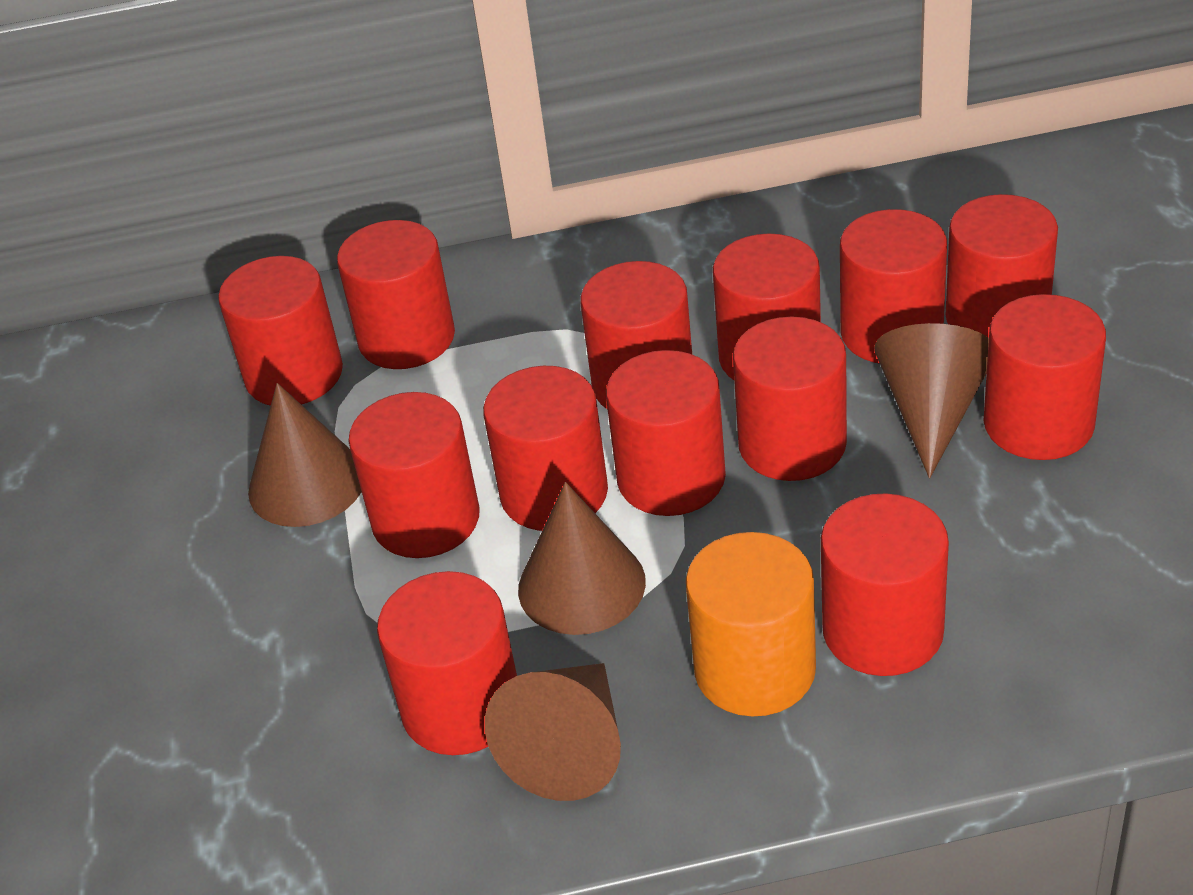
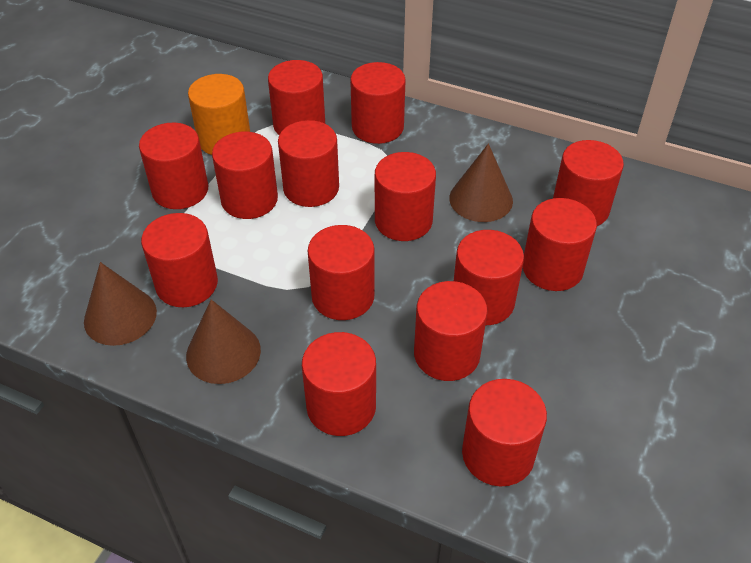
brown cone: [248,383,362,527] [485,663,621,801] [518,482,646,635] [874,323,989,478] = 4 -> [84,262,157,346] [186,299,261,384] [449,144,513,222] = 3
red cylinder: [218,256,343,406] [337,220,455,369] [348,392,480,558] [377,571,517,755] [483,366,608,531] [581,261,692,410] [606,350,726,516] [713,234,821,380] [733,317,847,481] [821,493,949,676] [840,209,947,364] [946,194,1058,338] [983,294,1106,460] = 13 -> [139,123,208,209] [141,213,218,307] [212,132,278,219] [268,60,325,135] [278,120,339,207] [302,332,376,436] [308,225,375,320] [350,62,406,144] [375,152,436,241] [414,281,488,381] [454,230,524,325] [462,379,547,487] [523,198,597,291] [553,140,624,226] = 14

